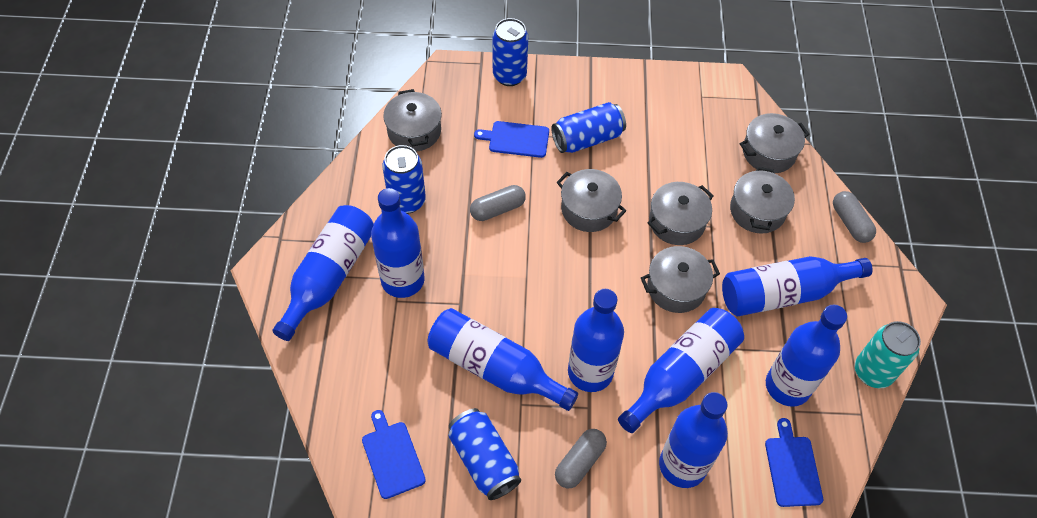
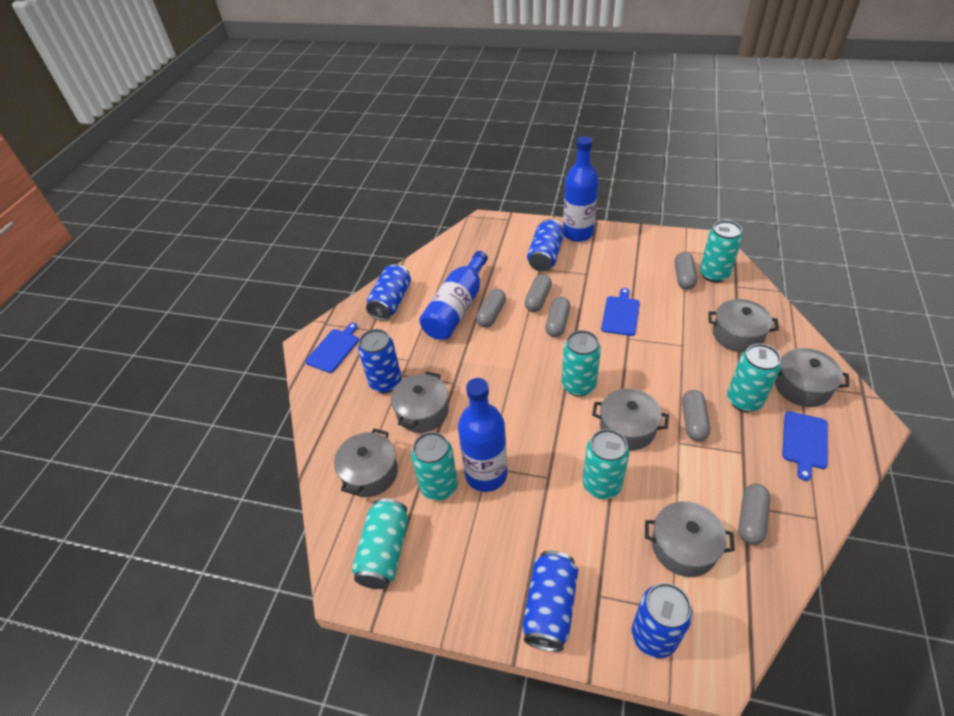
blue bottle: [272,205,374,341] [371,188,425,298] [427,308,578,411] [568,289,624,392] [618,308,744,433] [659,392,728,488] [722,256,873,317] [766,305,847,407] = 8 -> [419,251,488,340] [458,378,507,492] [563,136,598,242] = 3
blue can: [382,145,426,214] [448,408,521,500] [492,18,528,86] [551,102,626,153] = 4 -> [358,329,402,393] [366,264,411,321] [523,551,578,652] [527,219,564,272] [632,583,693,658] = 5
grey capsule: [470,185,526,221] [555,429,607,488] [833,191,876,243] = 3 -> [476,289,506,328] [524,274,552,312] [545,297,570,337] [675,252,697,290] [682,390,710,442] [738,484,771,545] = 6
turquoise can: [855,321,921,388] = 1 -> [352,498,408,589] [411,432,458,501] [562,330,601,397] [583,429,629,499] [700,220,742,283] [727,344,781,412] = 6

